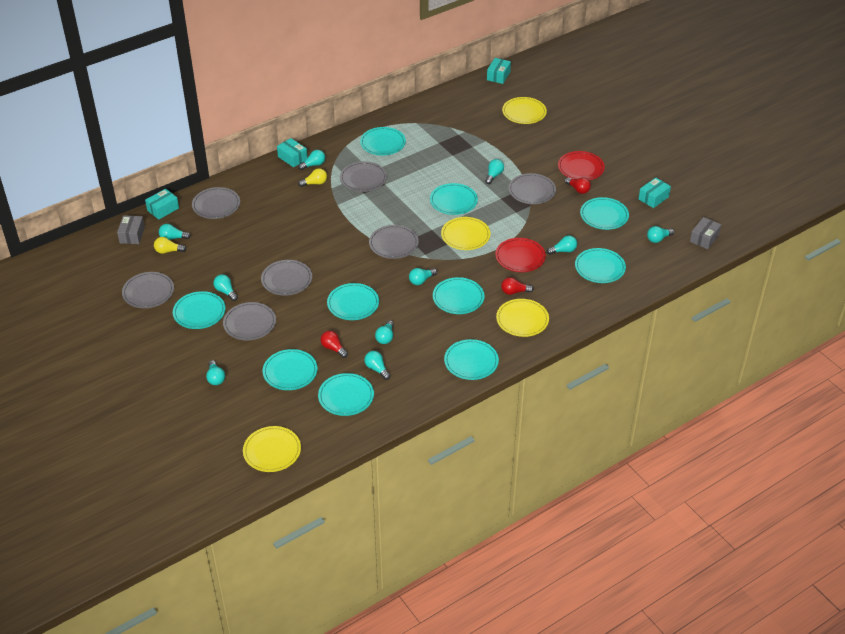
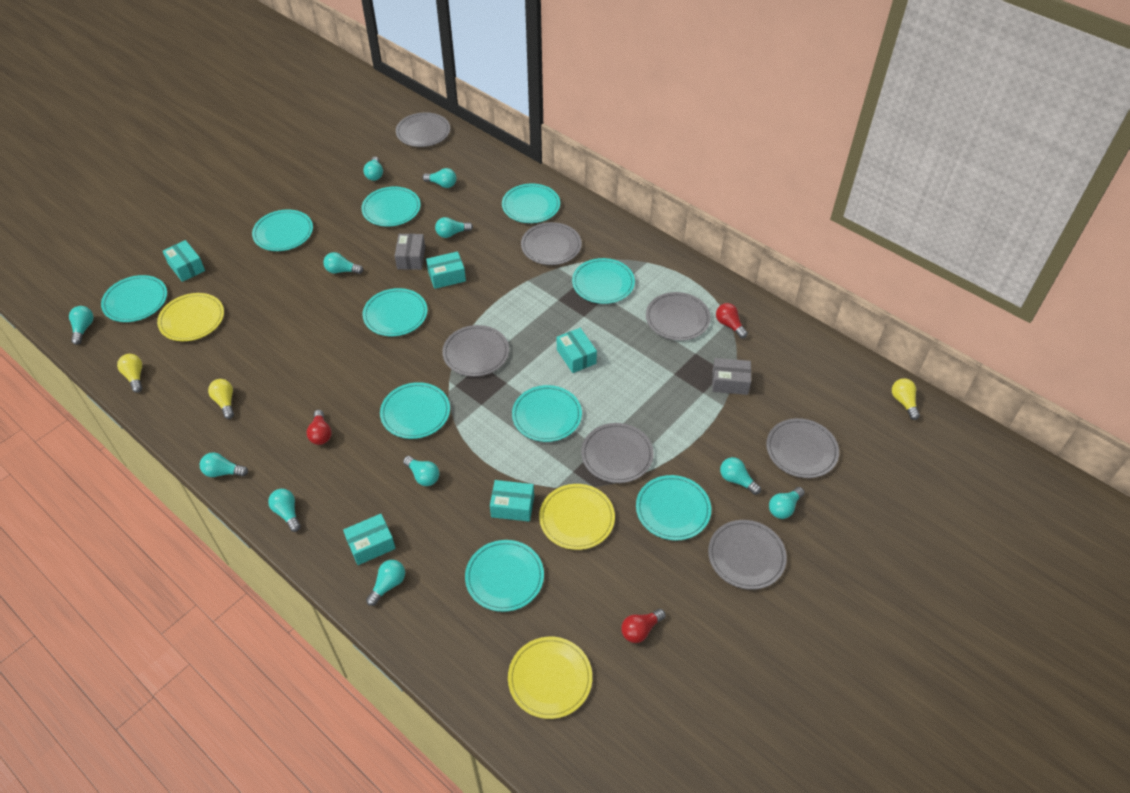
red plate: [495,238,546,272] [558,151,605,180] = 2 -> none = 0
turquoise box: [145,189,179,220] [277,138,307,167] [487,58,511,84] [639,178,671,208] = 4 -> [162,240,205,282] [343,514,396,565] [426,251,466,289] [490,480,534,522] [557,328,597,373] = 5
turquoise light bulb: [159,224,191,240] [206,360,225,385] [213,274,238,301] [298,150,325,170] [364,351,390,380] [375,320,394,344] [409,268,437,285] [485,159,504,184] [547,235,577,255] [647,226,674,243] = 10 -> [69,306,94,345] [200,452,248,477] [268,489,301,532] [323,252,363,274] [363,157,383,181] [366,560,405,606] [403,456,439,486] [423,168,456,188] [435,217,473,238] [720,457,761,495] [769,487,805,519] = 11
yellow light bulb: [154,237,186,254] [298,168,327,187] = 2 -> [117,354,142,393] [208,379,234,419] [892,378,920,420] = 3
yellow plate: [243,426,301,472] [441,217,490,250] [496,299,549,337] [502,97,547,124] = 4 -> [157,293,224,341] [508,637,592,719] [539,484,615,550] = 3

